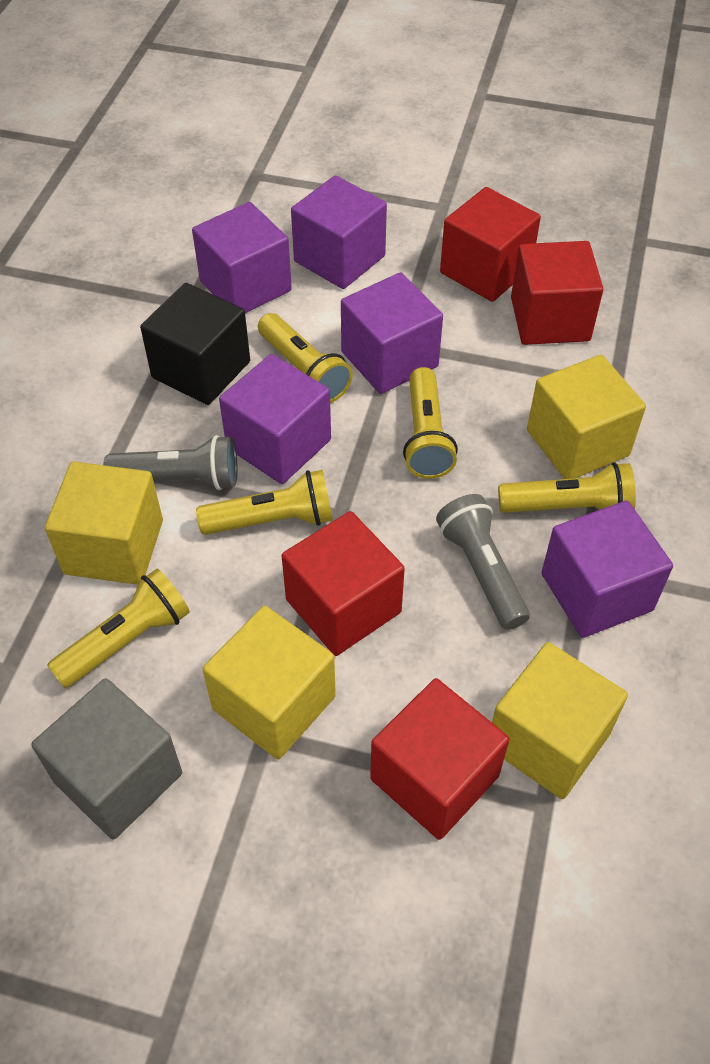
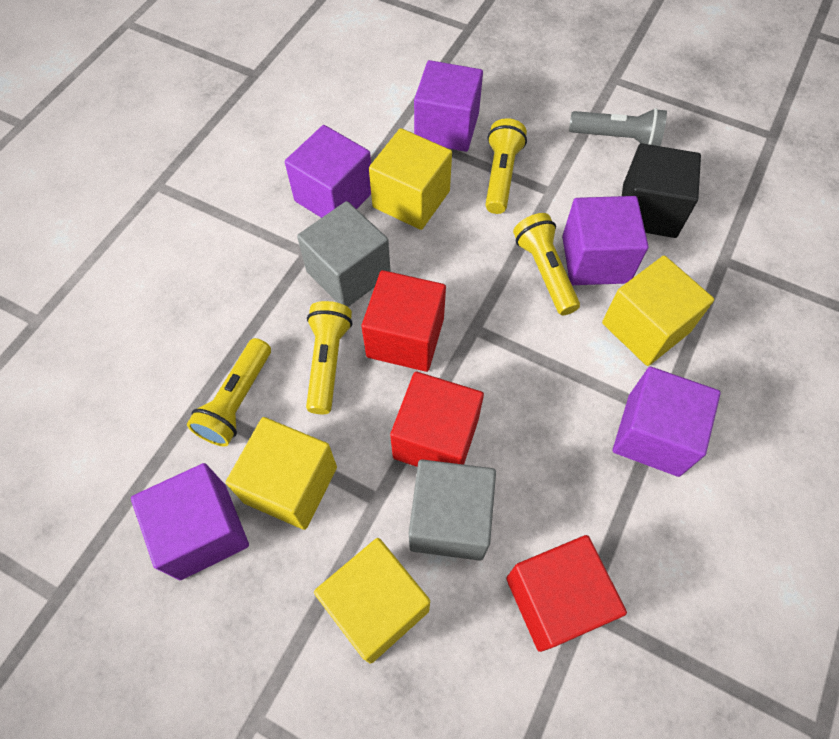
grey cube: [31,678,182,840] = 1 -> [297,201,391,307] [409,459,496,561] = 2
grey flashlight: [103,435,237,490] [436,494,530,630] = 2 -> [569,108,667,146] = 1
red cube: [282,511,405,656] [370,678,509,840] [440,187,541,302] [511,241,603,345] = 4 -> [361,270,446,372] [390,372,484,467] [506,535,627,652] = 3
yellow flashlight: [47,569,190,688] [196,470,333,535] [258,313,353,403] [403,367,458,479] [498,462,636,513] = 5 -> [187,338,271,447] [306,301,352,414] [485,118,527,214] [513,213,580,315] = 4

